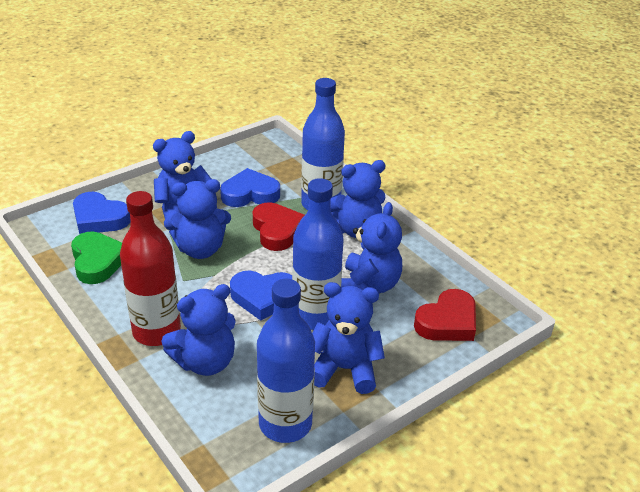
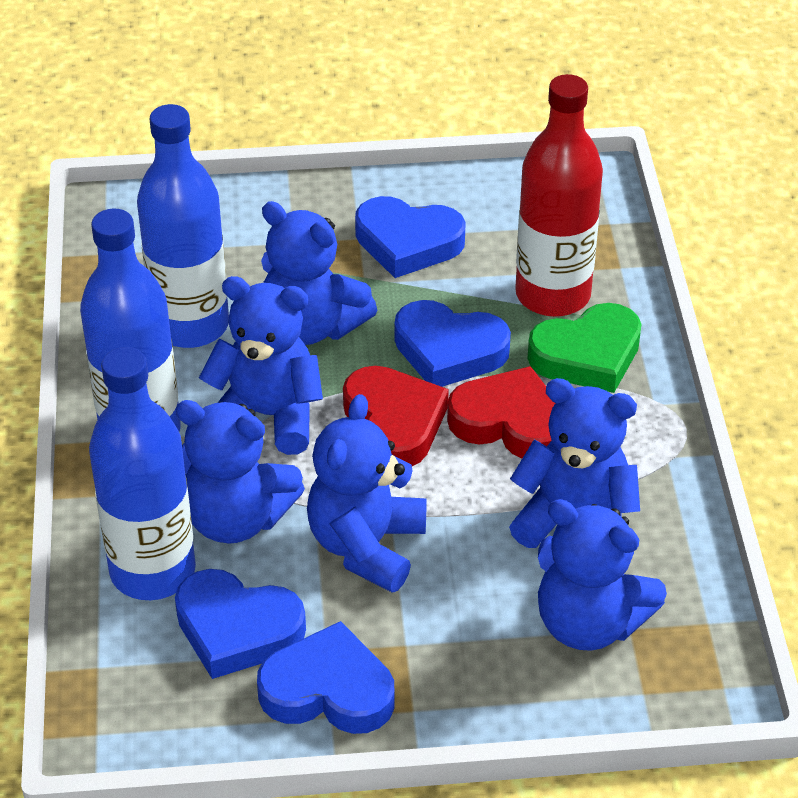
blue heart: [73,192,131,234] [220,168,280,207] [230,271,292,321] = 3 -> [175,569,306,679] [257,621,395,734] [355,196,466,278] [395,300,511,387] = 4

